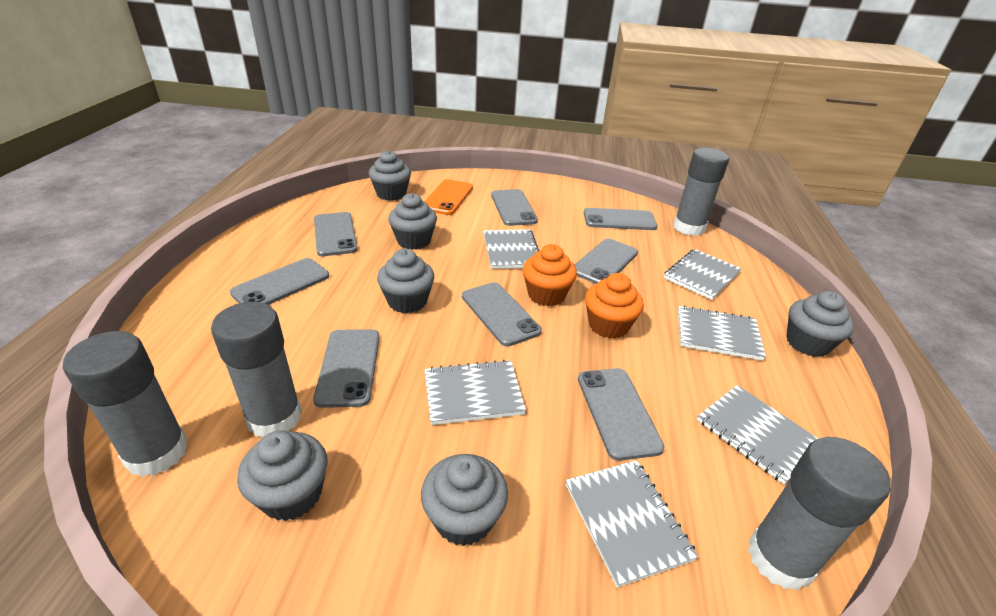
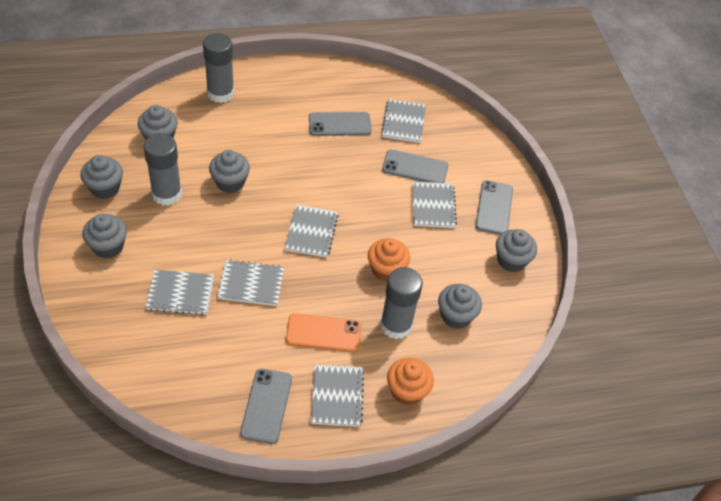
grey glue stick: [63,331,188,477] [211,302,302,437] [673,148,729,236] [748,437,891,590] = 4 -> [143,133,182,206] [203,33,234,103] [380,267,423,339] = 3
grey phone: [230,258,329,305] [313,329,380,408] [314,212,358,256] [462,282,542,347] [491,189,538,226] [574,238,638,284] [578,368,664,461] [584,208,657,230] = 8 -> [240,369,292,444] [309,112,372,136] [382,149,448,183] [475,180,513,235] = 4

